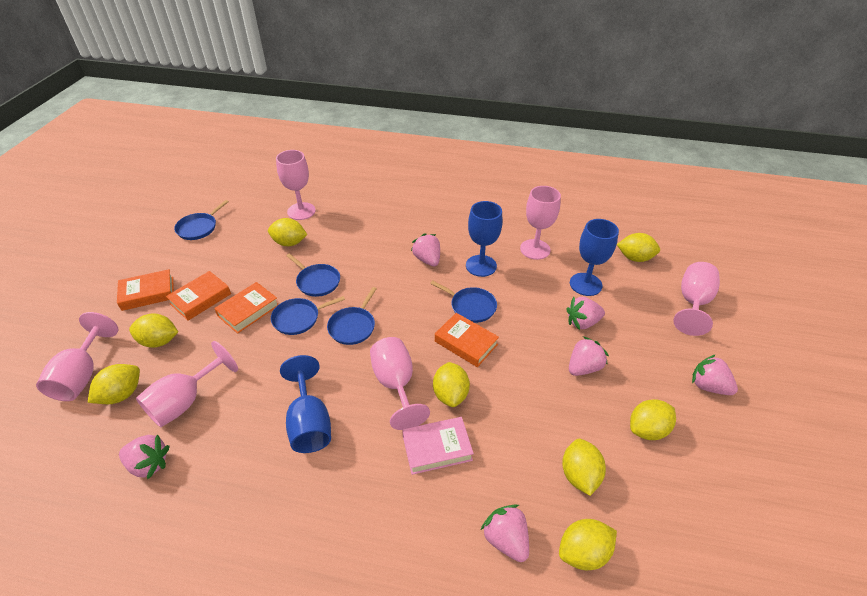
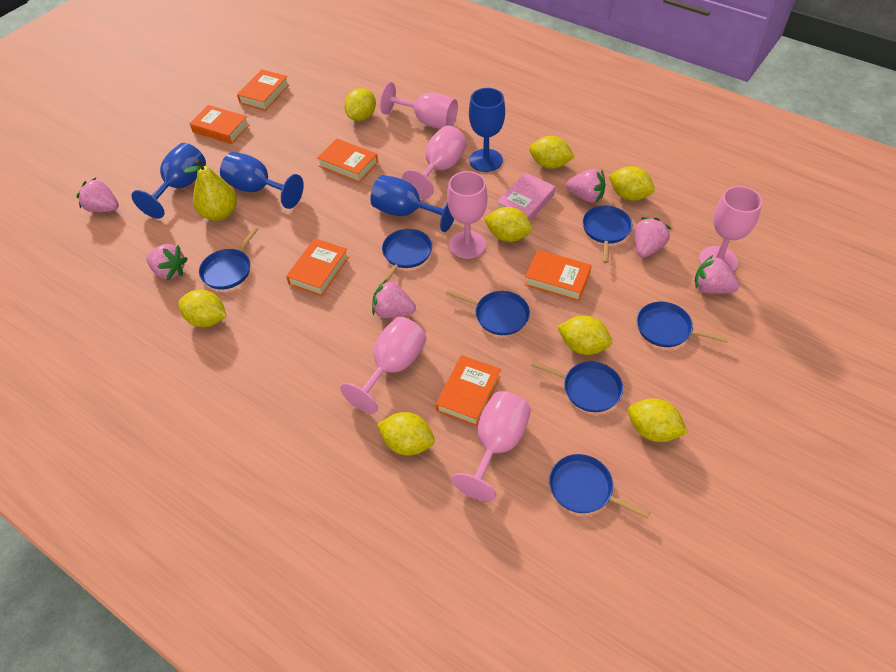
blue goblet: [280,355,331,453] [466,201,503,277] [570,219,619,296] = 3 -> [131,143,206,219] [220,152,304,209] [370,175,454,232] [469,88,505,172] = 4
blue pan: [174,200,229,240] [271,296,345,335] [286,253,340,297] [327,287,377,345] [430,281,497,323] = 5 -> [199,227,258,290] [380,229,432,285] [446,289,530,335] [531,361,623,412] [549,454,650,518] [582,206,633,263] [637,302,728,347] = 7
orange book: [117,269,174,311] [166,271,231,321] [214,282,279,334] [435,313,499,367] = 4 -> [190,105,250,144] [237,69,289,111] [286,238,349,296] [317,138,378,183] [436,355,501,427] [524,250,592,301] = 6
yellow pear: none = 0 -> [184,159,237,221] = 1

